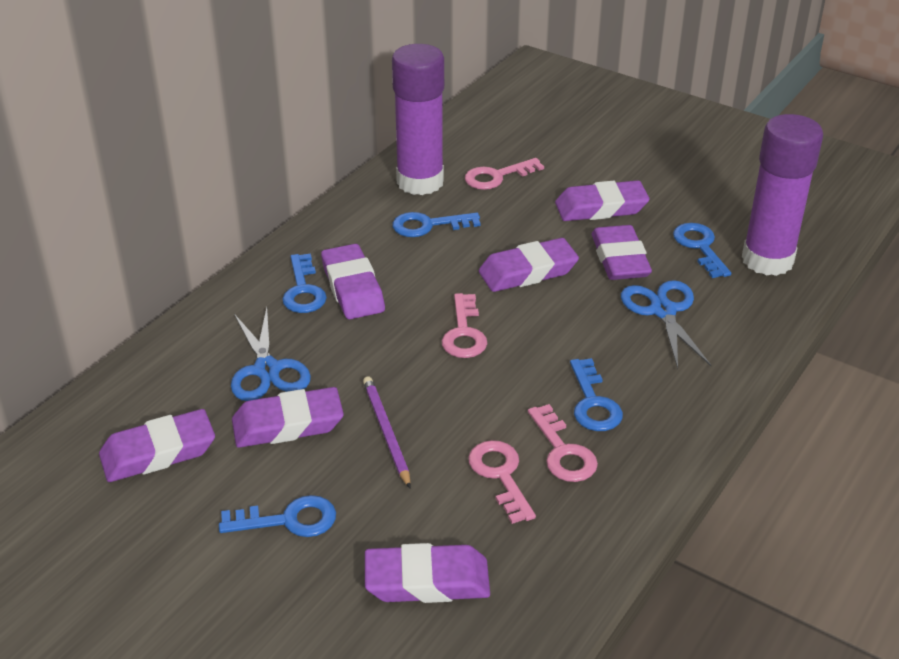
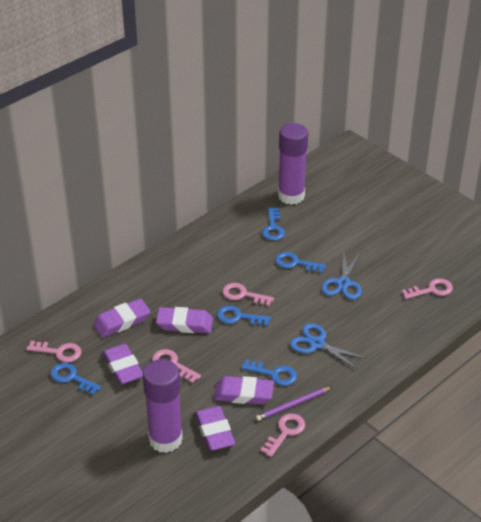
pink key: [442,293,487,358] [465,158,544,190] [468,440,536,524] [528,404,598,482] = 4 -> [26,341,81,363] [152,349,201,383] [222,283,274,306] [260,414,305,457] [402,278,453,299] = 5
purple eraser: [99,409,215,482] [232,387,344,448] [321,244,385,319] [365,543,490,603] [479,238,579,292] [555,180,649,221] [592,225,652,280] = 7 -> [93,299,150,337] [102,344,143,385] [156,307,213,333] [195,406,235,451] [213,376,274,404] = 5

